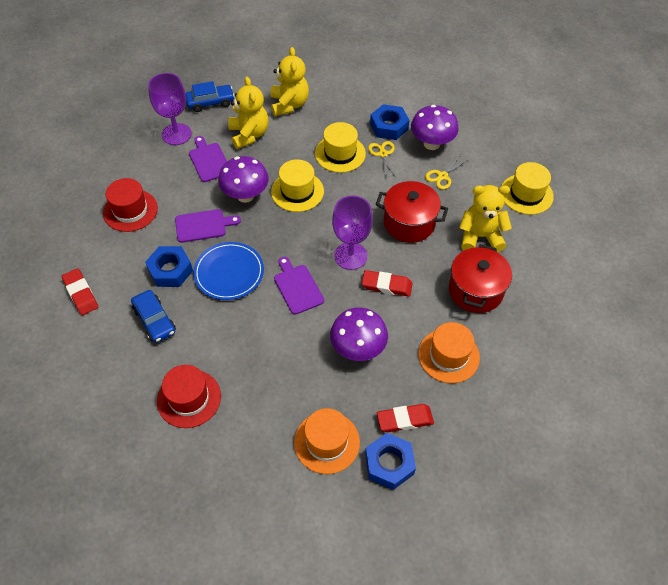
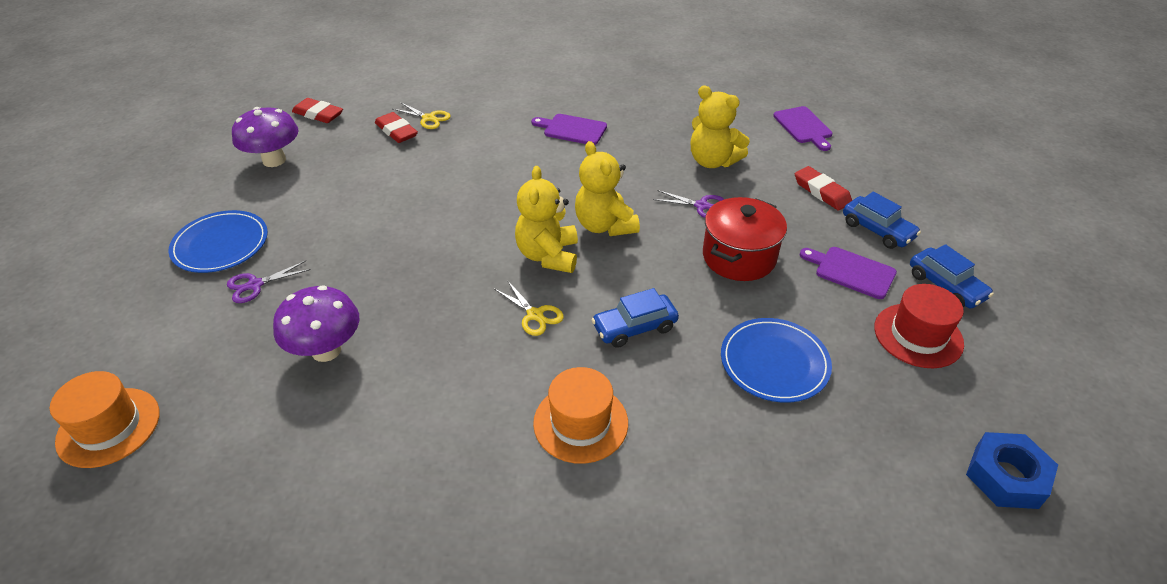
blue car: [131,290,176,343] [185,81,235,112] = 2 -> [591,288,679,348] [843,192,921,249] [910,244,994,309] = 3
blue nut: [145,246,193,287] [365,433,416,490] [370,104,410,140] = 3 -> [966,432,1058,509] = 1
blue plate: [193,242,264,300] = 1 -> [168,210,268,273] [721,318,832,403] = 2
purple goblet: [148,73,192,145] [332,196,373,270] = 2 -> none = 0
purple mushroom: [218,156,269,203] [330,307,388,361] [411,105,459,150] = 3 -> [232,107,298,167] [273,285,359,362] = 2
purple scissors: none = 0 -> [227,261,311,303] [653,190,724,218] = 2
red hat: [103,178,158,232] [157,365,221,428] = 2 -> [874,284,964,368] = 1
red pot: [376,181,448,243] [449,244,512,313] = 2 -> [703,197,787,281] = 1
yellow hat: [271,159,324,212] [315,122,366,173] [501,162,554,215] = 3 -> none = 0

